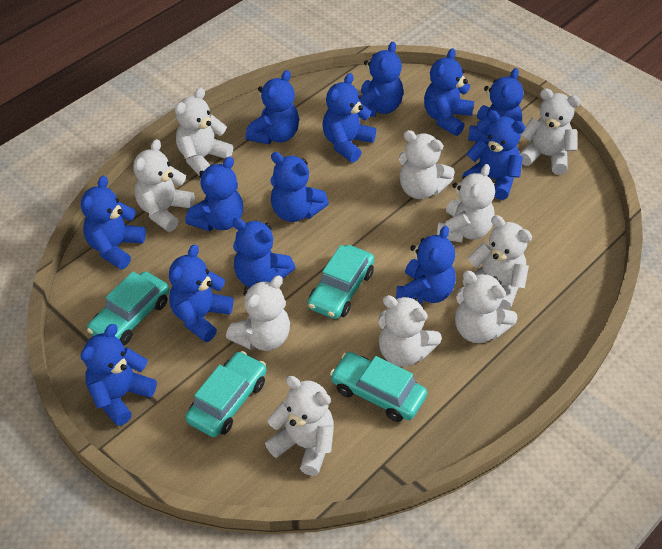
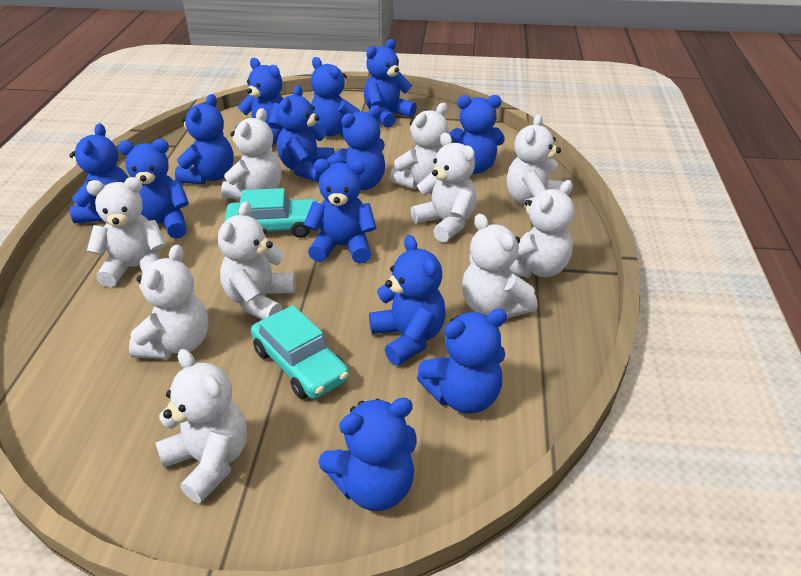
turquoise car: [87,272,170,346] [185,351,266,437] [308,245,374,319] [330,352,427,422] = 4 -> [224,188,320,238] [251,305,349,399] = 2

